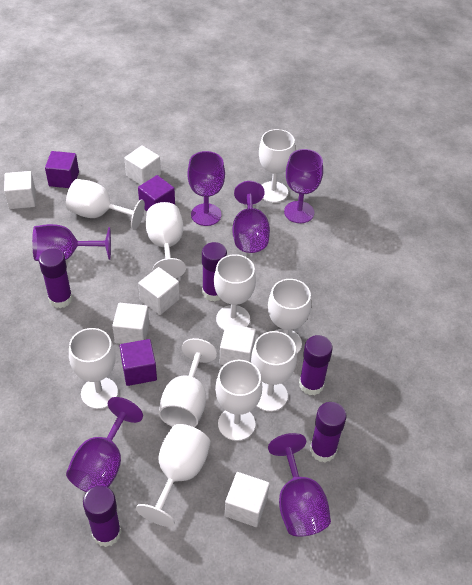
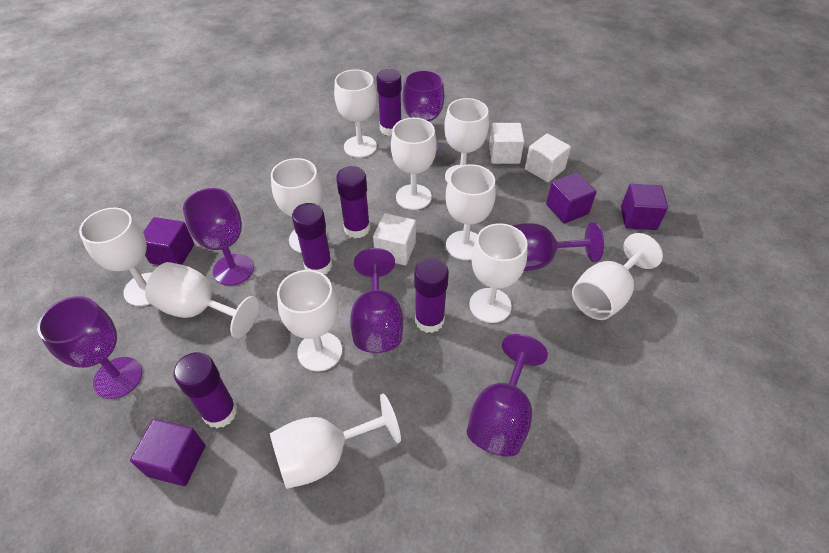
purple cube: [45,151,79,188] [120,339,157,386] [138,175,175,211] = 3 -> [130,419,205,486] [143,217,194,265] [546,173,597,224] [621,184,668,230] = 4
white cube: [4,171,36,209] [112,303,149,344] [124,145,161,185] [138,267,180,315] [220,324,256,365] [225,472,270,527] = 6 -> [373,213,416,266] [489,123,524,164] [525,133,571,182] = 3
white goblet: [66,179,145,230] [69,328,118,409] [136,424,211,527] [146,202,186,279] [159,338,217,427] [214,254,256,330] [215,360,262,441] [251,331,297,412] [259,129,295,203] [268,279,311,354] = 10 -> [79,208,152,306] [145,262,259,339] [270,393,401,489] [271,158,327,253] [277,270,342,371] [334,70,377,158] [391,118,437,210] [444,98,489,183] [446,164,496,260] [469,223,528,323] [572,233,663,320] = 11

